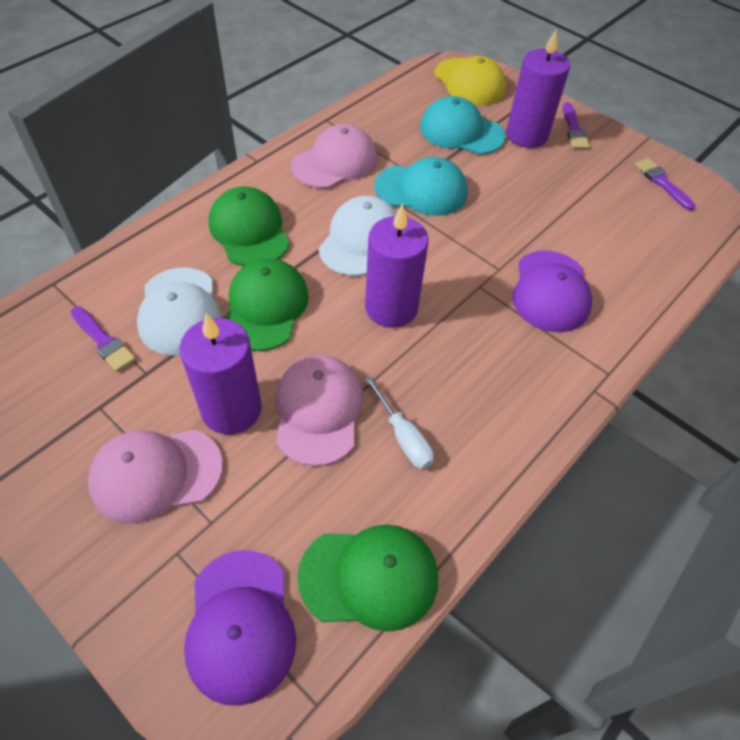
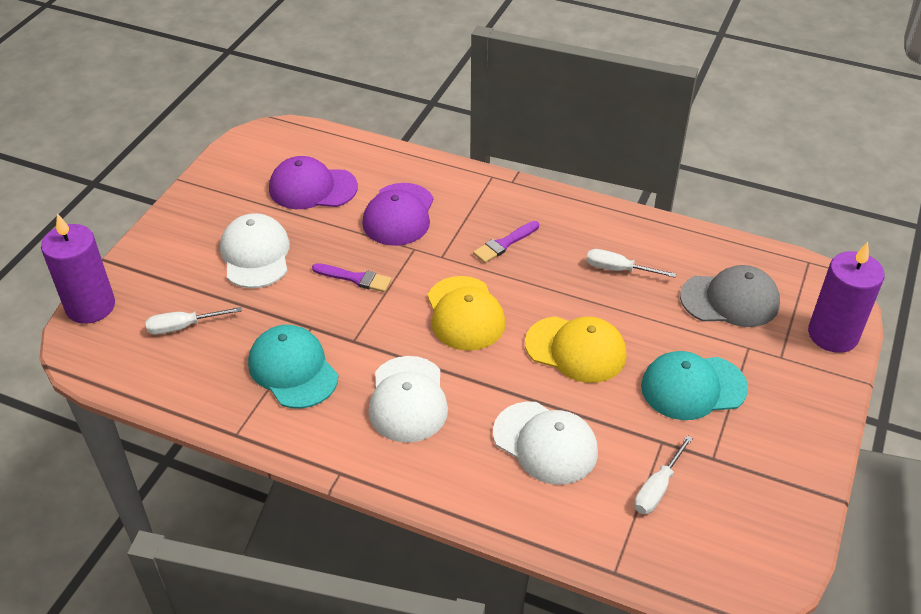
green cap: [209,187,290,266] [225,258,309,351] [297,525,438,631] = 3 -> none = 0
grey cap: none = 0 -> [680,265,780,327] = 1
pink cap: [88,430,223,524] [276,355,363,466] [291,124,377,188] = 3 -> none = 0
purple brush: [70,306,136,372] [563,102,590,149] [635,158,696,211] = 3 -> [312,263,392,292] [473,221,539,263] = 2
purple candle: [180,313,262,435] [365,204,429,328] [506,28,570,148] = 3 -> [41,213,115,324] [808,242,885,353] = 2
white cap: [137,268,222,355] [319,196,397,276] = 2 -> [220,213,290,288] [368,356,448,443] [493,402,598,485] = 3
white screwdriver: [364,376,434,469] = 1 -> [146,307,242,335] [586,249,676,278] [634,435,693,514] = 3
yellow cap: [435,56,506,105] = 1 -> [427,276,506,351] [525,316,627,383] = 2

